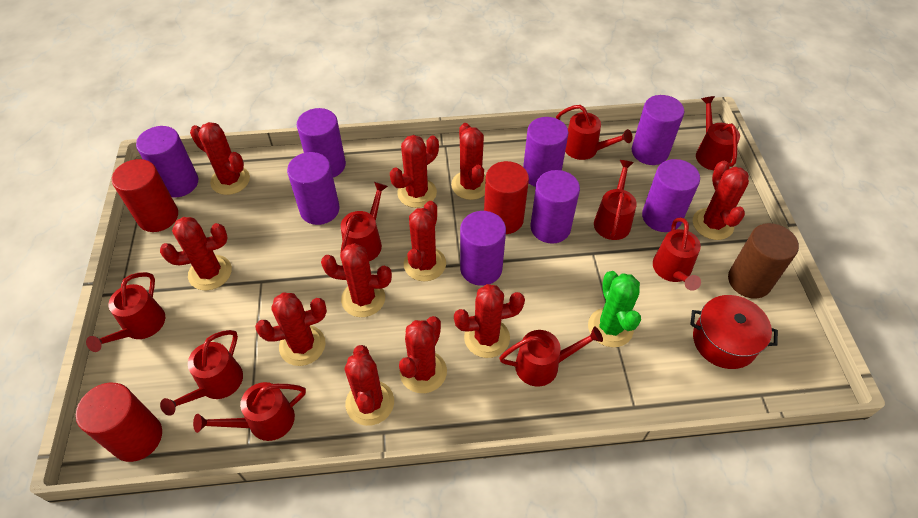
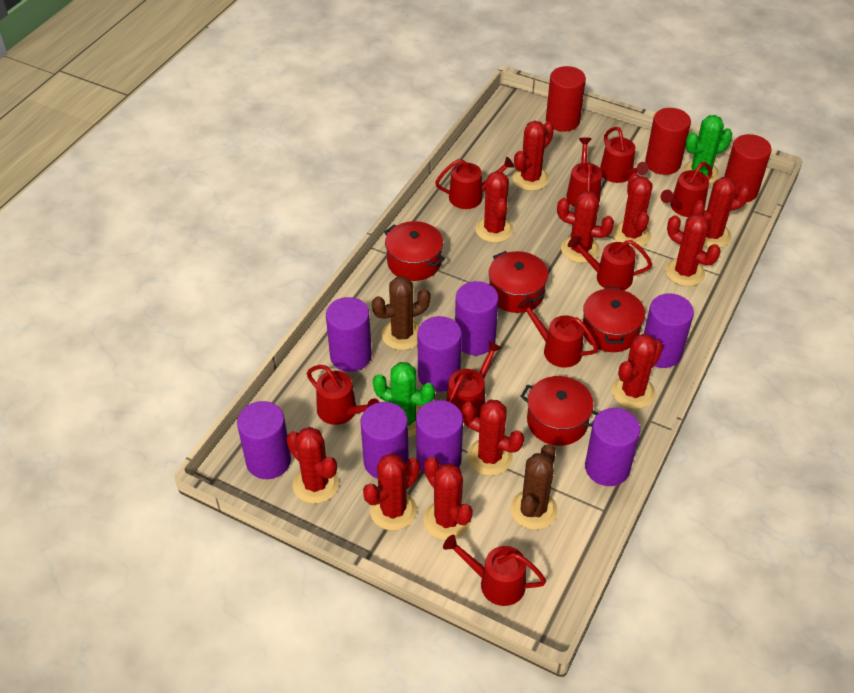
brown cactus: none = 0 -> [372,276,430,350] [510,444,558,530] = 2
brown cylinder: [728,223,799,299] = 1 -> none = 0
green cactus: [588,271,641,347] = 1 -> [373,362,435,437] [683,115,732,184] = 2
red pot: [690,295,778,369] = 1 -> [384,221,445,281] [489,251,548,313] [520,376,599,446] [583,287,645,352] = 4

